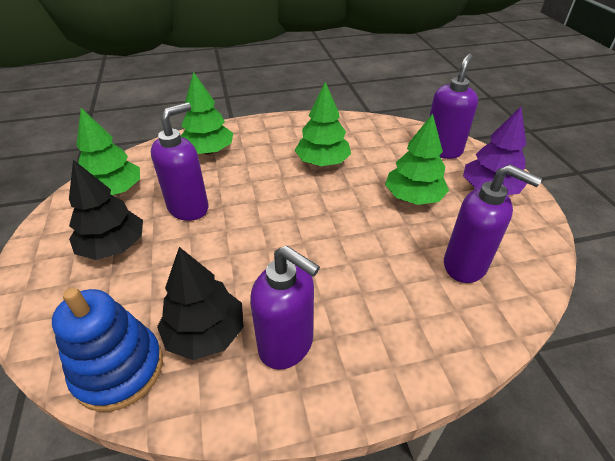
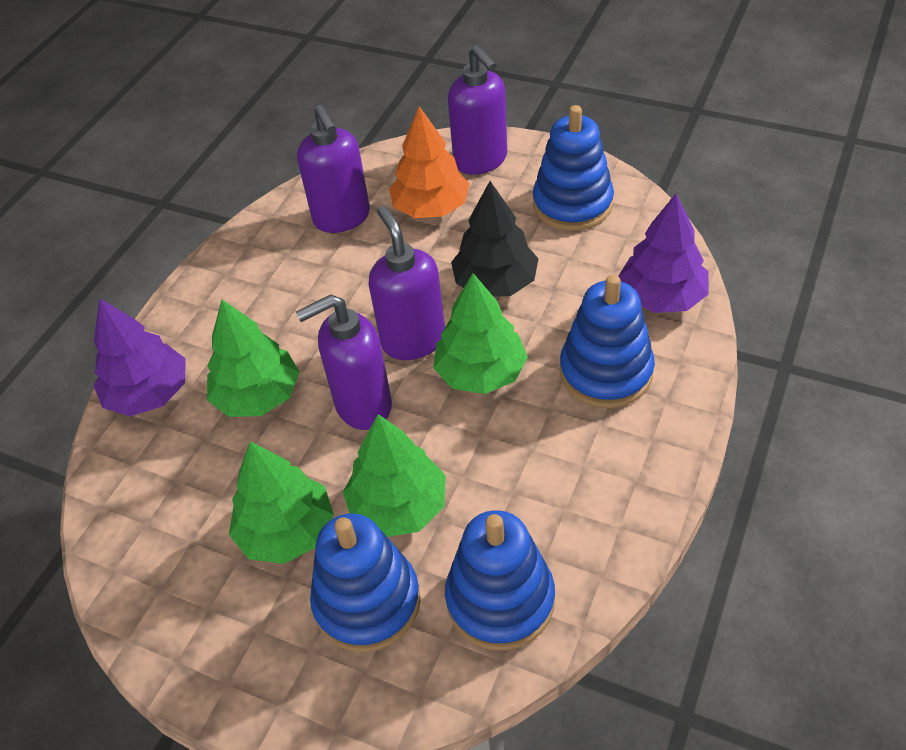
black tree: [69,160,143,260] [157,247,244,360] = 2 -> [451,181,539,297] = 1
blue stacking toy: [52,288,163,412] = 1 -> [310,514,421,652] [445,510,555,651] [533,105,614,231] [560,274,655,408] = 4
orange tree: none = 0 -> [389,106,470,218] = 1
purple tree: [463,107,527,195] = 1 -> [94,298,186,416] [619,194,709,313] = 2

